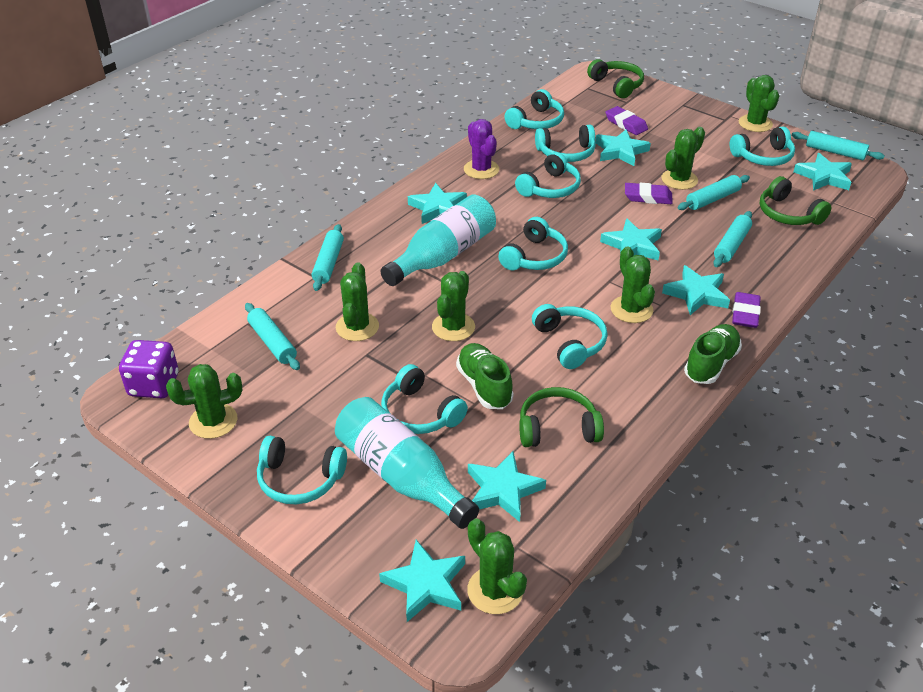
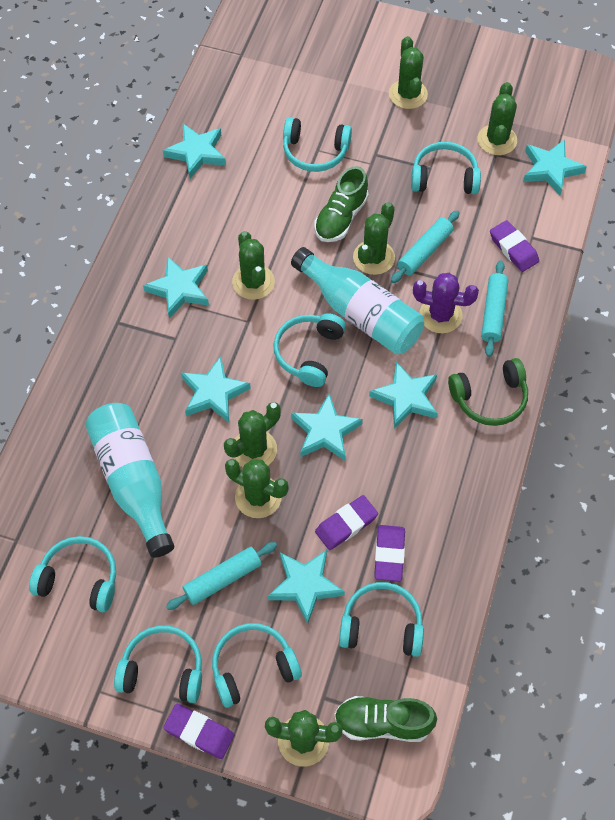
green headphones: [519,387,604,447] [587,59,644,98] [760,176,831,225] = 3 -> [448,358,528,426] = 1
purple dice: [119,340,178,398] = 1 -> none = 0
purple eraser: [605,106,648,135] [625,183,673,204] [732,292,761,328] = 3 -> [163,704,234,759] [315,495,378,550] [374,525,405,581] [490,220,539,272] = 4
turquoise headphones: [257,436,347,504] [381,364,468,434] [498,217,568,271] [504,89,564,129] [515,152,581,198] [532,304,608,369] [535,125,596,162] [730,126,795,166] = 8 -> [29,536,116,612] [114,626,202,703] [212,623,302,708] [273,313,346,387] [283,117,352,172] [339,582,424,657] [411,142,481,194] = 7
turquoise rolling pin: [245,303,300,370] [312,224,344,291] [677,175,750,210] [713,211,752,267] [792,131,885,161] = 5 -> [166,542,277,610] [391,210,460,283] [481,260,508,357] = 3

